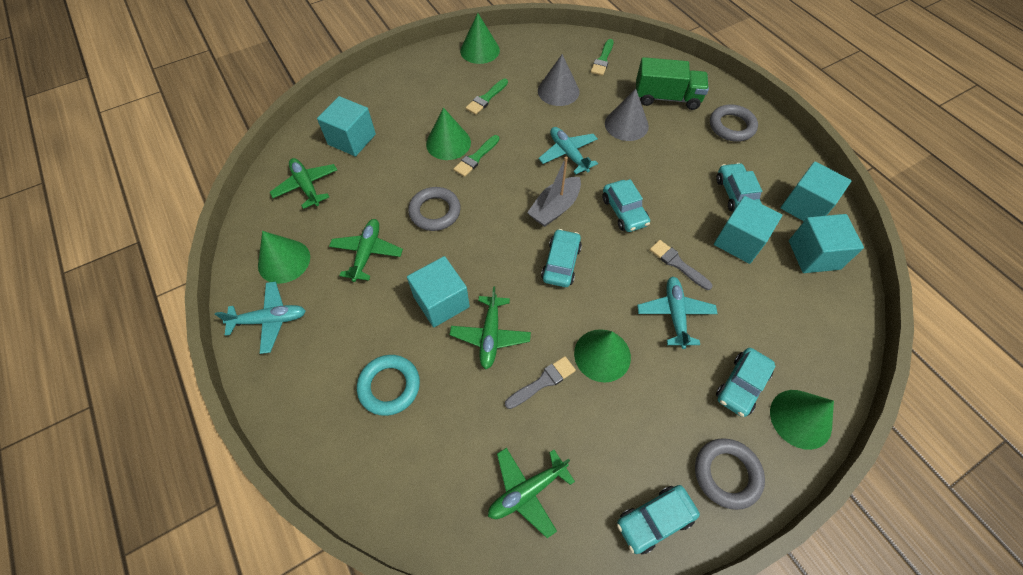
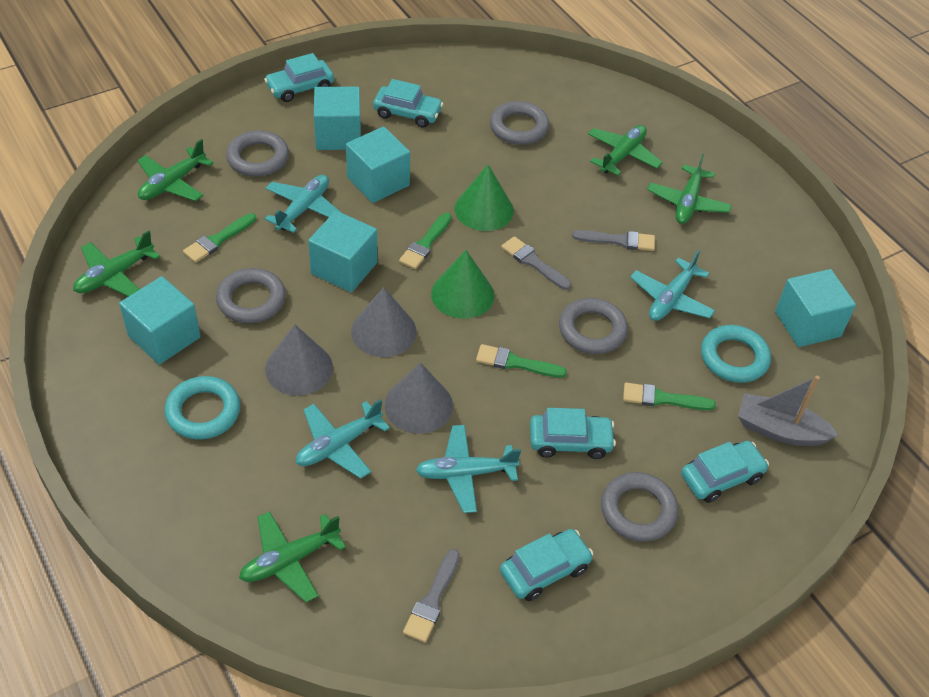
green brush: [454,135,500,177] [466,78,508,115] [591,39,614,76] = 3 -> [183,213,256,263] [399,213,452,269] [476,344,567,378] [623,382,716,410] = 4
green cone: [258,231,310,284] [426,107,471,160] [460,13,500,64] [574,329,631,382] [770,390,834,450] = 5 -> [431,250,494,319] [454,165,514,231] = 2
green plane: [270,158,337,209] [329,219,403,282] [450,286,531,369] [488,448,575,538] = 4 -> [73,230,160,297] [137,139,213,201] [239,511,346,602] [588,125,663,176] [647,154,732,224] = 5
green truck: [636,57,709,110] = 1 -> none = 0
grey brush: [505,356,576,409] [650,240,713,290] = 2 -> [403,549,460,642] [501,236,571,290] [572,230,655,251] = 3
grey cone: [538,54,580,106] [605,89,649,141] = 2 -> [265,324,333,396] [351,287,417,357] [385,362,453,434] = 3
grey ring: [408,187,461,231] [695,438,765,510] [710,104,758,142] = 3 -> [216,268,286,323] [226,130,289,177] [490,101,549,145] [559,298,628,354] [601,472,678,542] = 5
turquoise plane: [215,282,306,354] [538,127,598,174] [637,277,718,349] = 3 -> [265,175,342,233] [296,399,390,479] [416,425,521,513] [630,250,715,321] = 4
turquoise ring: [357,355,420,416] = 1 -> [165,376,240,440] [701,325,771,383] = 2

